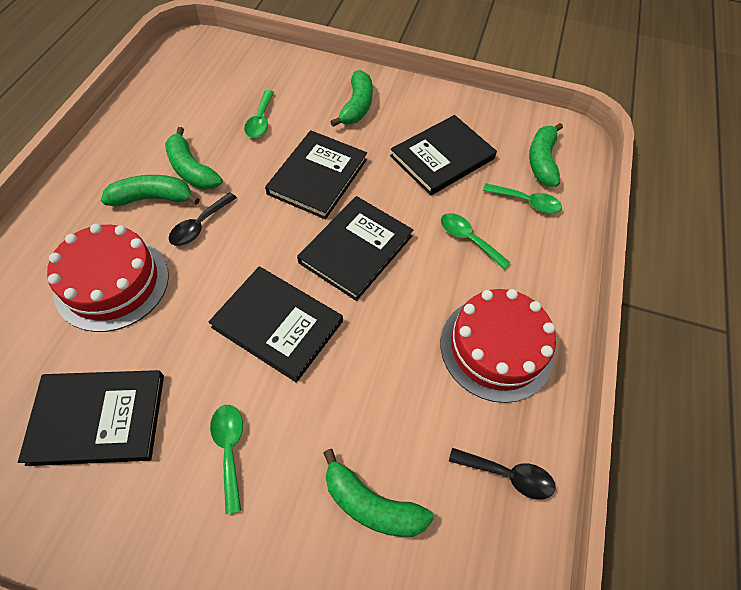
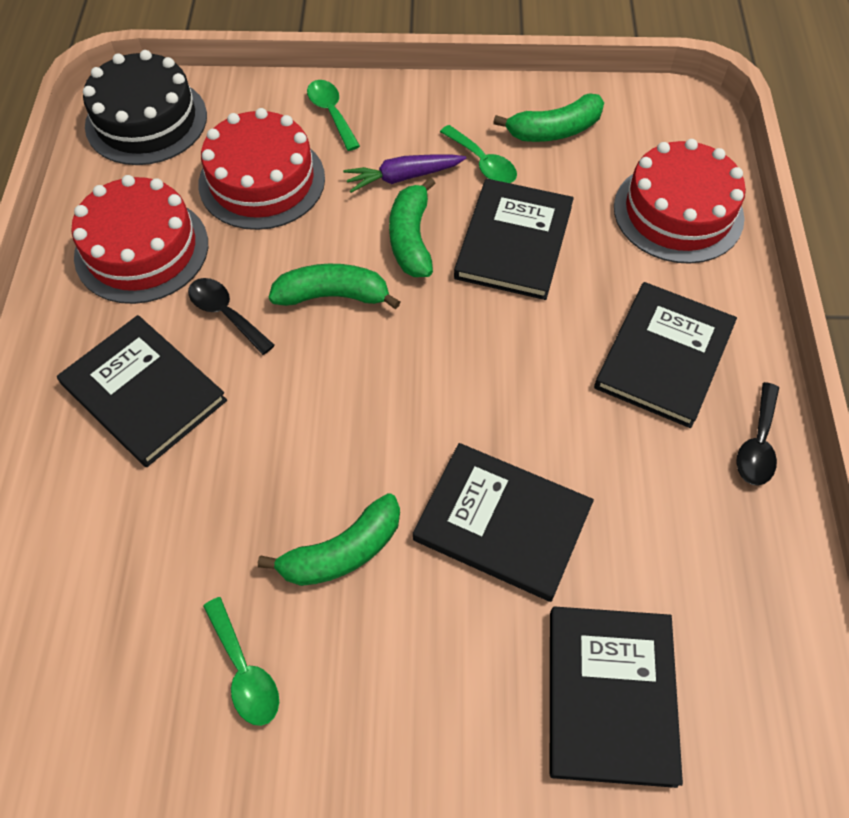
black cake: none = 0 -> [83,50,207,165] = 1
green banana: [101,175,200,206] [165,127,223,190] [323,449,434,537] [330,70,373,127] [529,123,563,187] = 5 -> [258,493,400,586] [269,264,401,309] [389,177,436,277] [493,93,604,142] = 4
green spoon: [210,405,243,514] [244,90,274,138] [441,213,511,269] [483,183,562,213] = 4 -> [203,597,279,726] [307,80,360,151] [440,125,517,183] = 3
purple carrot: none = 0 -> [343,155,466,193] = 1
red cake: [47,224,169,332] [441,289,556,403] = 2 -> [71,175,208,304] [198,108,325,230] [614,139,746,264] = 3

